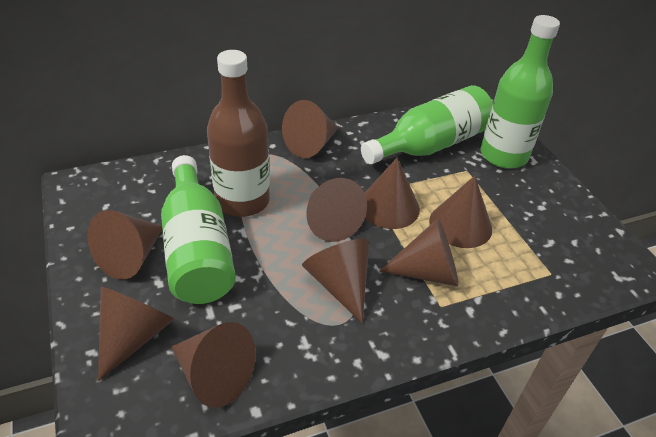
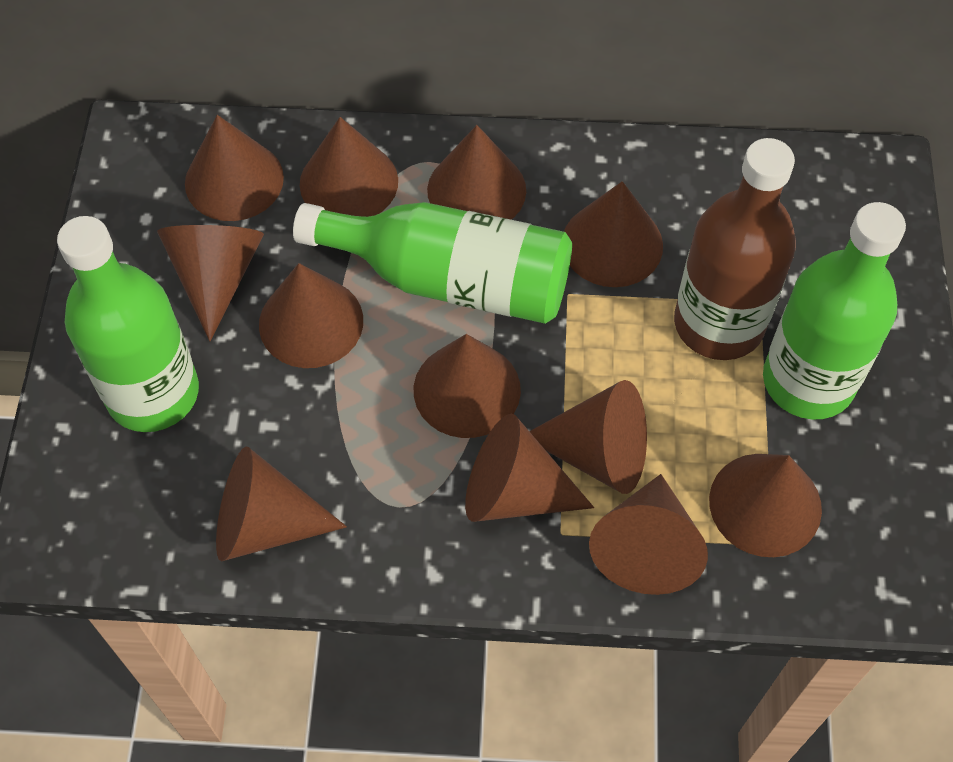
brown cone: [87,210,162,280] [98,287,174,381] [171,322,256,408] [282,100,338,158] [302,239,369,323] [306,178,367,242] [365,158,420,229] [379,218,459,286] [429,176,492,248] = 9 -> [157,225,264,341] [185,115,284,221] [216,447,347,561] [259,263,363,368] [300,117,398,217] [414,334,521,438] [427,125,526,220] [465,414,594,522] [530,380,647,494] [564,181,663,287] [589,474,708,595] [709,454,822,557] = 12

